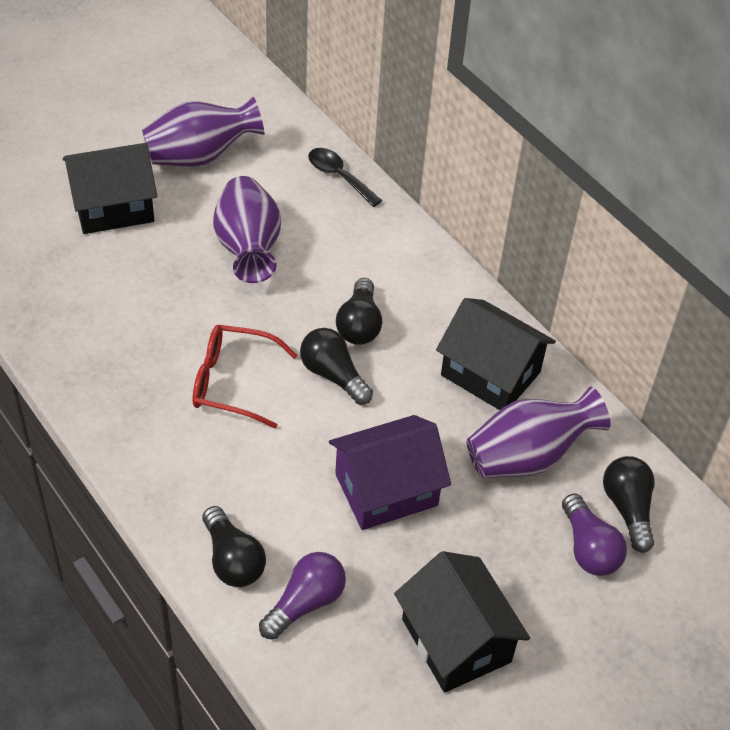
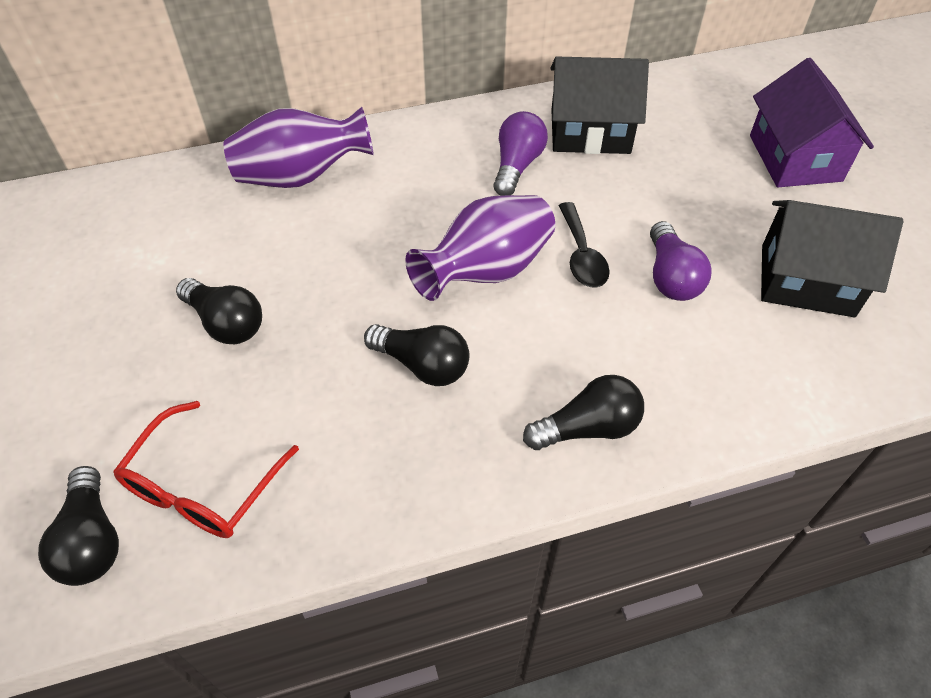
black house: [63,143,157,234] [394,551,530,693] [436,298,556,410] = 3 -> [550,57,649,154] [761,200,903,317] = 2
purple vase: [142,96,264,167] [213,176,281,283] [467,387,611,478] = 3 -> [224,106,374,188] [405,195,555,301] = 2

